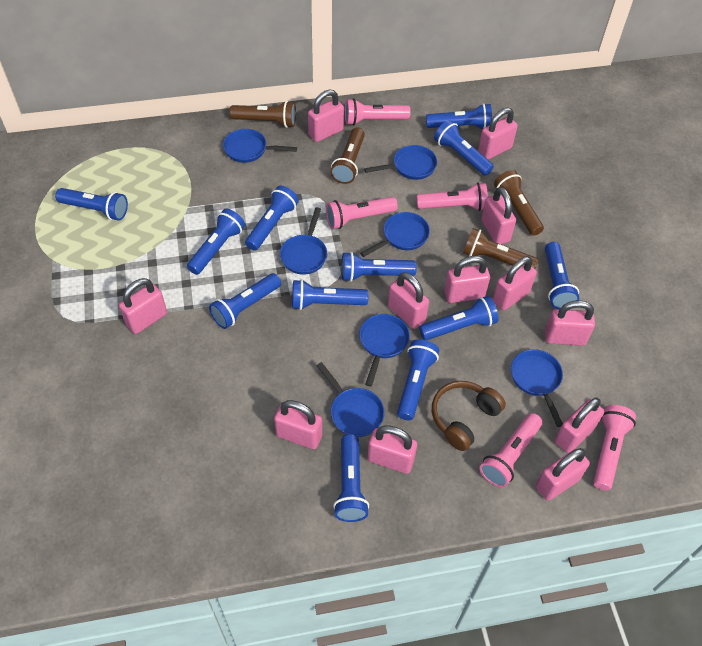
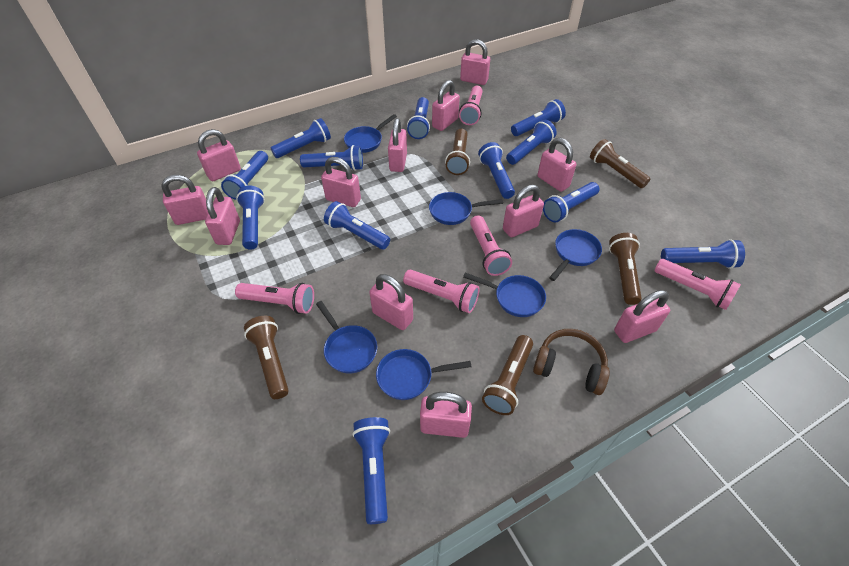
blue pan: [223,129,297,163] [280,207,327,275] [317,362,385,437] [359,314,410,387] [360,212,430,257] [364,145,437,180] [511,349,563,427] = 7 -> [316,301,377,373] [344,114,397,153] [376,349,471,400] [429,192,503,225] [463,273,546,317] [549,229,602,281] = 6
brown flashlight: [229,101,296,128] [330,127,365,184] [463,228,539,269] [494,170,544,236] = 4 -> [244,316,289,399] [445,129,470,175] [482,335,533,415] [590,139,650,188] [609,233,642,305] = 5

